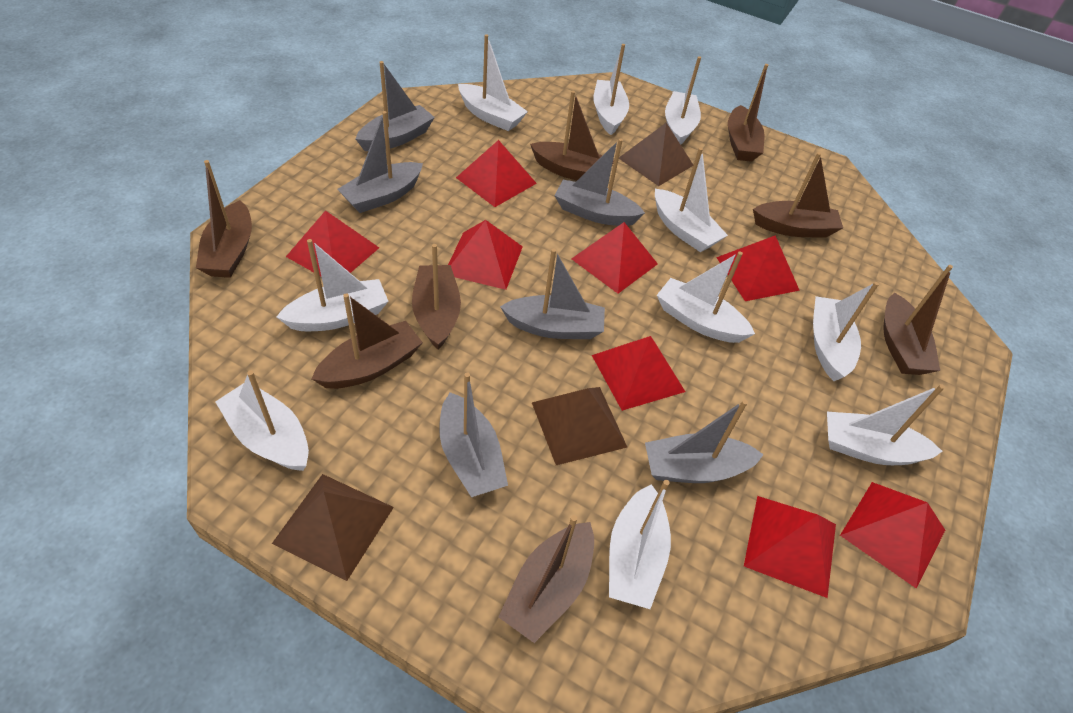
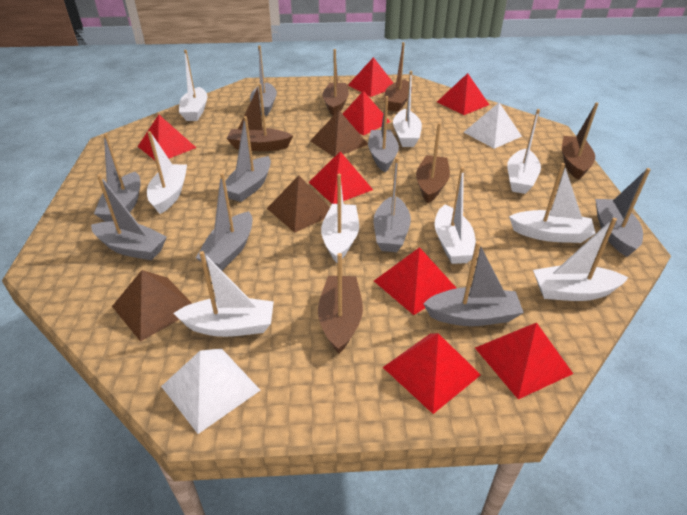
brown boat: [196,160,252,278] [312,293,423,389] [412,244,461,350] [498,515,594,643] [530,91,614,180] [728,64,768,162] [753,152,843,238] [884,265,953,375] = 8 -> [227,84,293,151] [318,253,363,354] [323,49,349,116] [384,42,412,112] [416,122,450,203] [562,102,599,180] = 6
grey boat: [337,111,423,213] [355,61,435,151] [439,373,508,497] [500,248,605,339] [554,138,645,226] [645,400,764,483] = 6 -> [91,174,167,260] [94,133,141,222] [196,173,252,270] [225,116,271,202] [250,45,277,116] [368,96,399,172] [374,157,411,252] [423,241,524,326] [595,168,651,257] = 9
white boat: [215,371,309,471] [276,239,389,331] [458,34,528,131] [594,44,629,135] [609,480,671,609] [655,148,728,252] [657,251,755,343] [665,56,701,145] [813,282,879,381] [827,384,945,465] = 10 -> [147,131,187,214] [174,251,274,337] [179,50,207,121] [321,174,359,263] [393,71,422,147] [435,167,476,264] [507,109,541,194] [509,163,596,243] [533,218,628,301] = 9
white pyramid: none = 0 -> [161,349,261,434] [464,103,522,149] = 2

